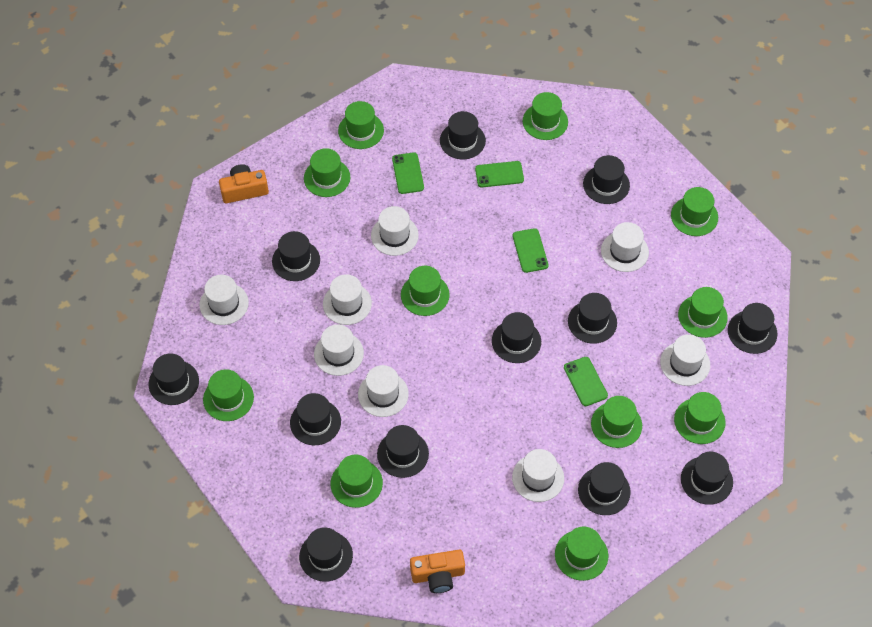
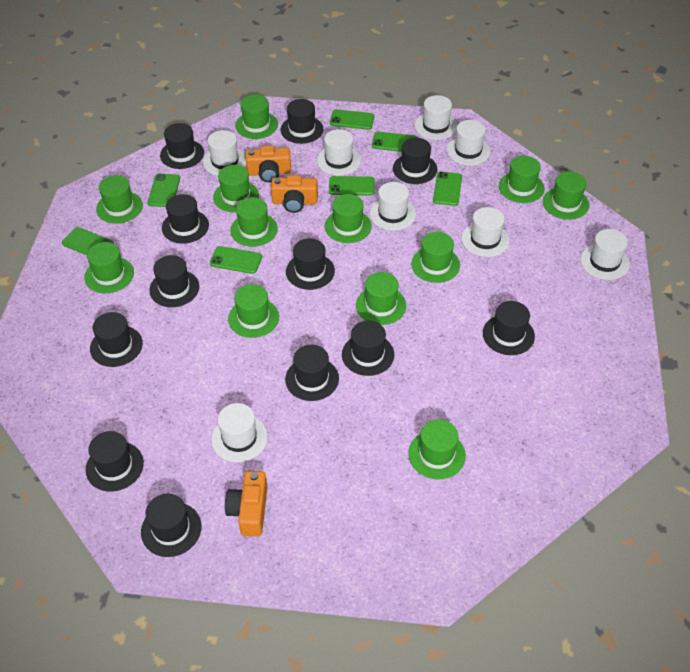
green hat: [203,369,254,421] [304,148,350,197] [331,455,383,508] [338,101,384,149] [401,266,450,316] [523,92,568,140] [555,526,608,581] [591,396,642,448] [671,187,718,236] [674,392,726,444] [678,287,728,338] = 11 -> [84,242,134,293] [96,175,143,224] [213,165,259,212] [228,284,279,338] [230,197,278,247] [235,95,278,139] [325,194,372,243] [356,272,406,325] [408,419,466,479] [411,232,460,283] [499,156,544,203] [543,171,589,220] = 12
green phone: [392,152,424,194] [475,161,524,187] [513,228,548,273] [564,357,608,406] = 4 -> [62,227,114,255] [148,174,180,207] [210,246,262,274] [329,176,375,196] [330,109,374,130] [372,131,417,152] [433,171,462,206] = 7
orange camera: [219,164,269,203] [410,550,465,593] = 2 -> [225,471,268,536] [245,146,291,182] [271,175,318,213] = 3

